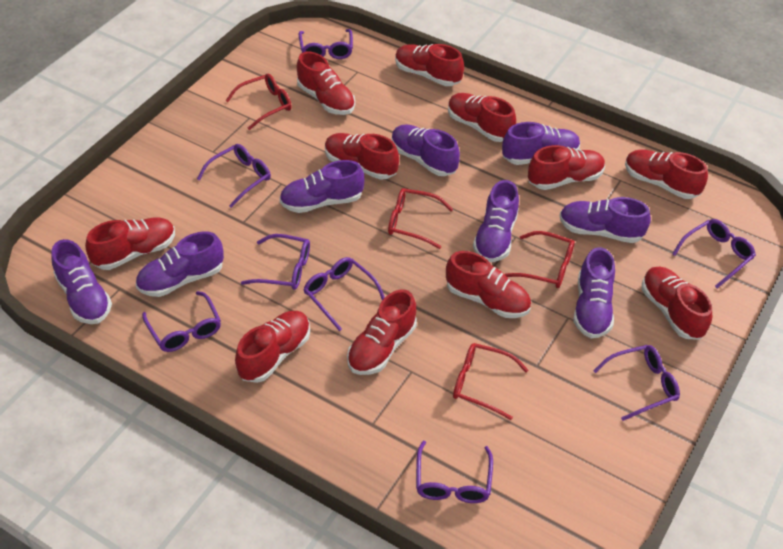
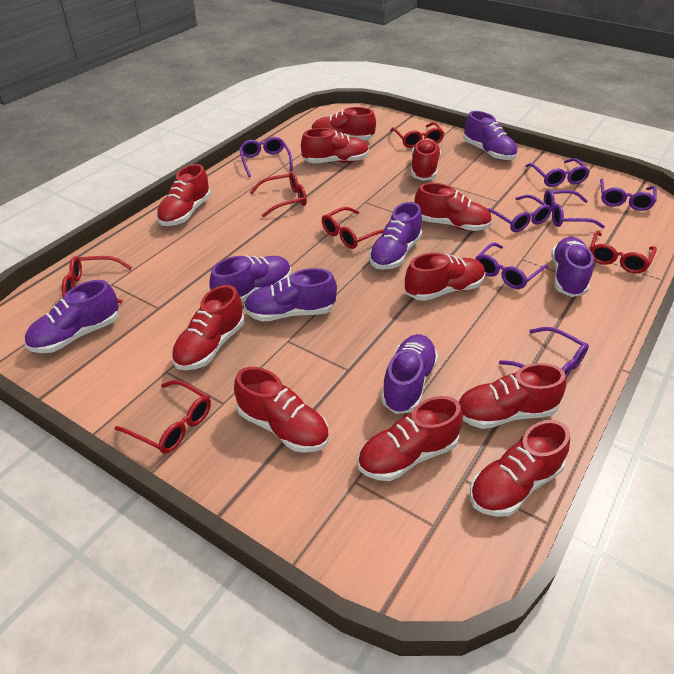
purple glasses: [142,291,221,352] [197,144,271,208] [241,234,310,290] [299,29,353,59] [303,257,385,331] [416,441,493,503] [593,345,680,421] [672,219,756,288] = 8 -> [239,137,293,177] [475,242,548,289] [486,195,552,232] [499,327,589,379] [525,158,590,187] [544,190,605,228] [600,178,657,211] = 7
purple shoe: [51,239,112,324] [136,231,224,297] [279,160,364,213] [392,124,460,176] [473,180,519,262] [502,122,580,165] [559,197,651,243] [573,247,615,338] = 8 -> [25,280,119,353] [209,256,291,302] [244,268,337,322] [369,202,422,270] [381,334,438,414] [463,111,518,161] [551,237,594,297] = 7
red glasses: [225,74,292,130] [388,188,453,249] [453,343,528,420] [505,231,575,288] = 4 -> [62,256,132,304] [115,380,211,454] [250,172,307,217] [322,207,384,249] [390,122,444,148] [590,231,657,273] = 6

